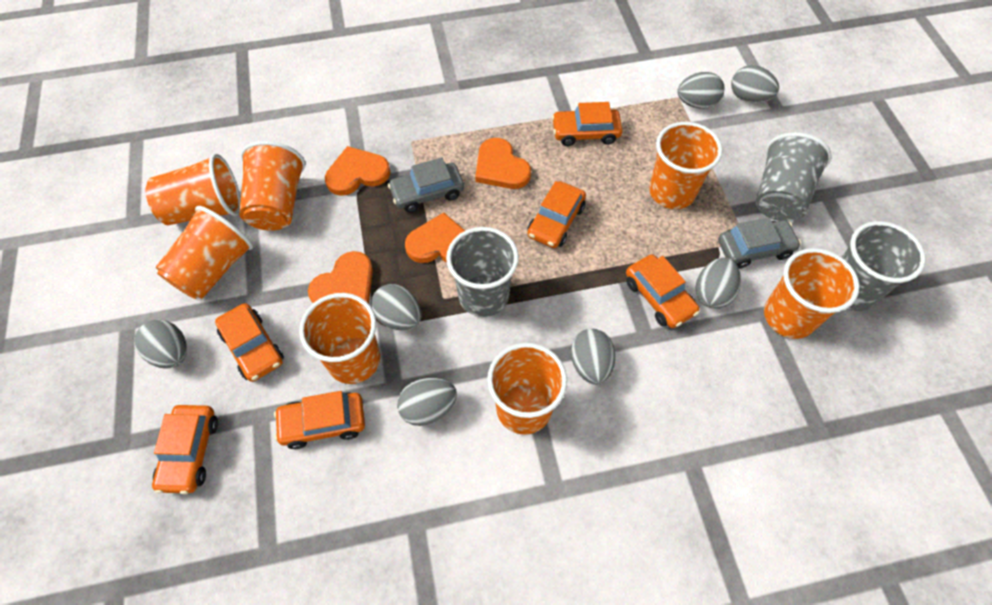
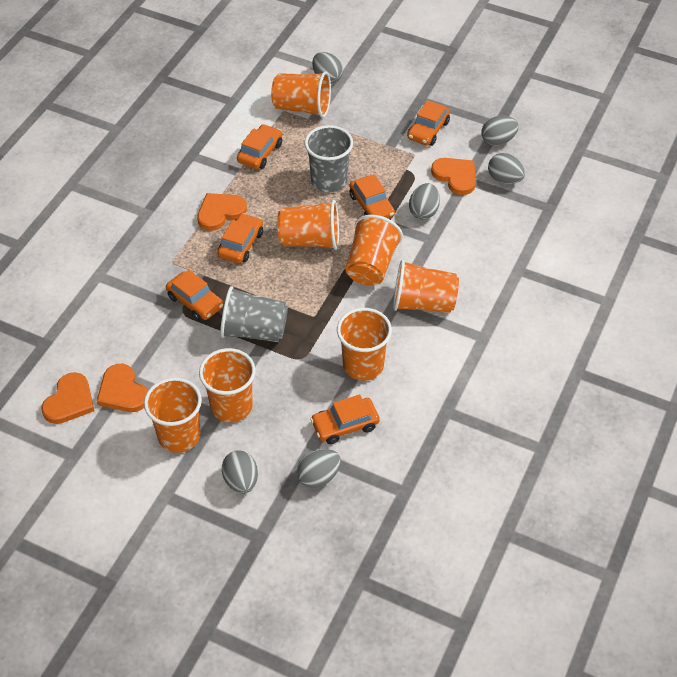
grey car: [388,157,464,212] [718,217,801,269] = 2 -> none = 0
grey cup: [446,227,519,317] [755,132,832,221] [841,221,926,311] = 3 -> [220,286,288,342] [304,125,353,192] = 2
grey egg: [135,319,187,369] [371,284,421,331] [397,378,457,426] [571,329,615,385] [677,72,725,109] [696,257,741,309] [731,65,779,103] = 7 -> [222,450,258,494] [297,449,341,488] [312,52,343,84] [409,183,440,220] [481,116,519,146] [488,153,525,184] = 6

